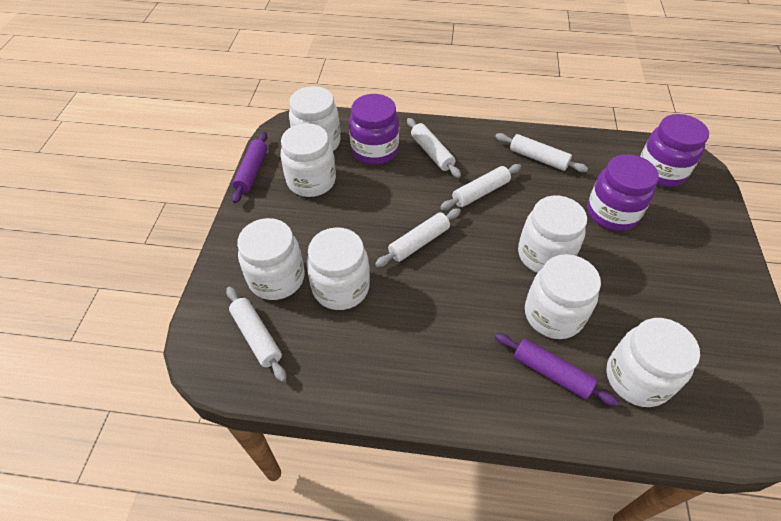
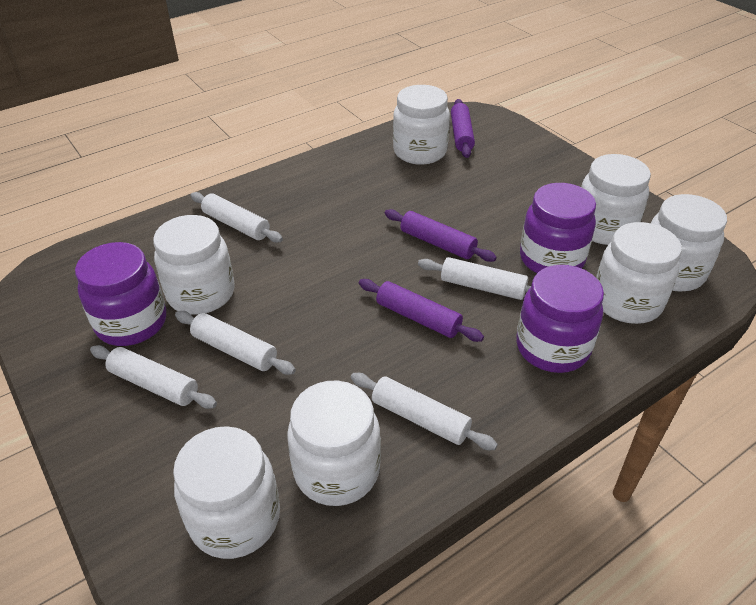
purple rolling pin: [232,132,267,203] [495,333,619,407] = 2 -> [359,279,484,342] [385,209,497,262] [451,99,475,158] = 3

